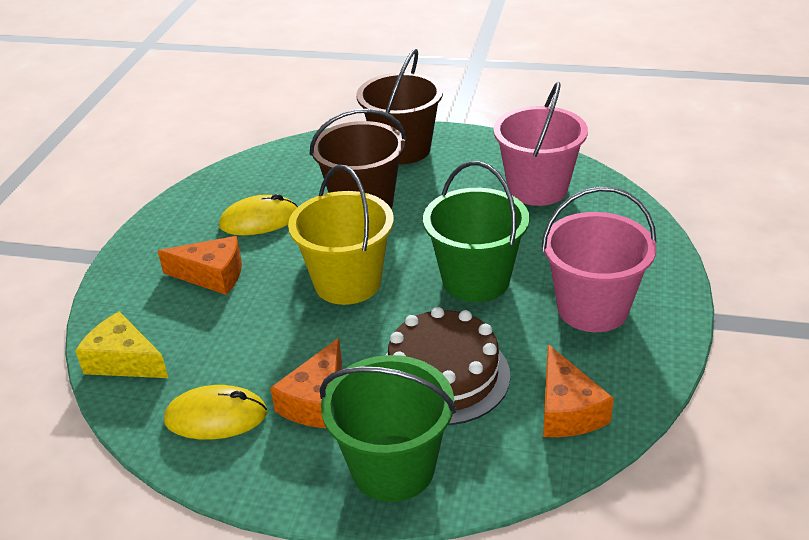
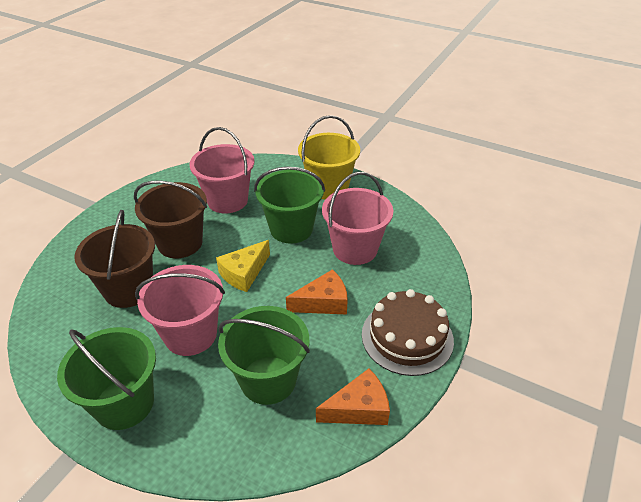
green bucket: [320,355,456,502] [423,161,530,302] = 2 -> [57,327,156,430] [218,306,310,405] [254,167,325,243] = 3
orange cheese: [158,236,242,295] [270,338,342,428] [543,344,614,437] = 3 -> [286,269,348,315] [316,369,390,425] = 2
pink bucket: [493,81,588,206] [541,186,656,332] = 2 -> [135,265,225,356] [190,127,254,213] [322,172,393,265] = 3
yellow mouse: [164,385,267,440] [219,194,298,235] = 2 -> none = 0

